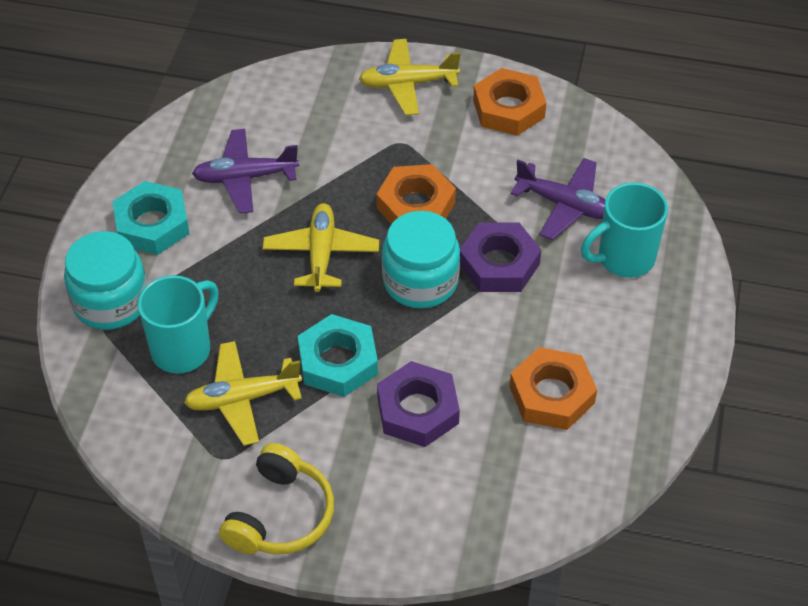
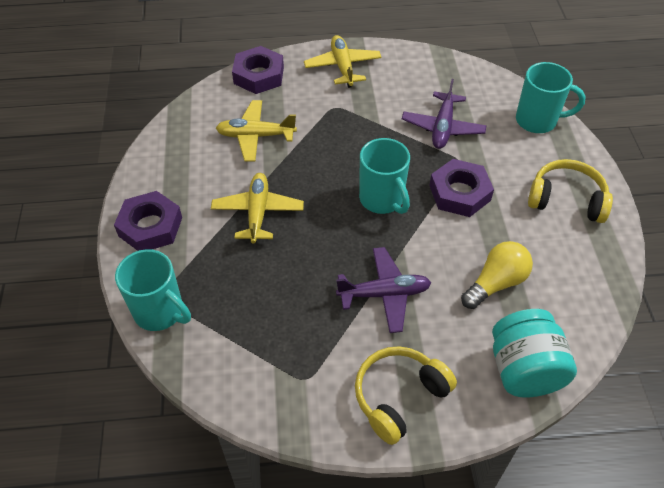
orange nut: [376,164,456,224] [473,68,546,136] [509,347,597,430] = 3 -> none = 0
purple nut: [377,361,460,447] [460,222,541,292] = 2 -> [114,191,182,251] [232,46,284,94] [429,159,494,217] = 3
turquoise jar: [64,231,148,330] [382,211,460,308] = 2 -> [492,309,577,398] = 1
turquoise mug: [138,275,219,374] [581,182,668,278] = 2 -> [115,249,191,331] [359,138,410,214] [516,62,586,133] = 3
turquoise nut: [113,181,190,255] [298,314,378,397] = 2 -> none = 0
yellow headphones: [219,443,334,554] = 1 -> [355,346,457,445] [528,159,613,223] = 2
yellow light bulb: none = 0 -> [461,241,533,309] = 1

